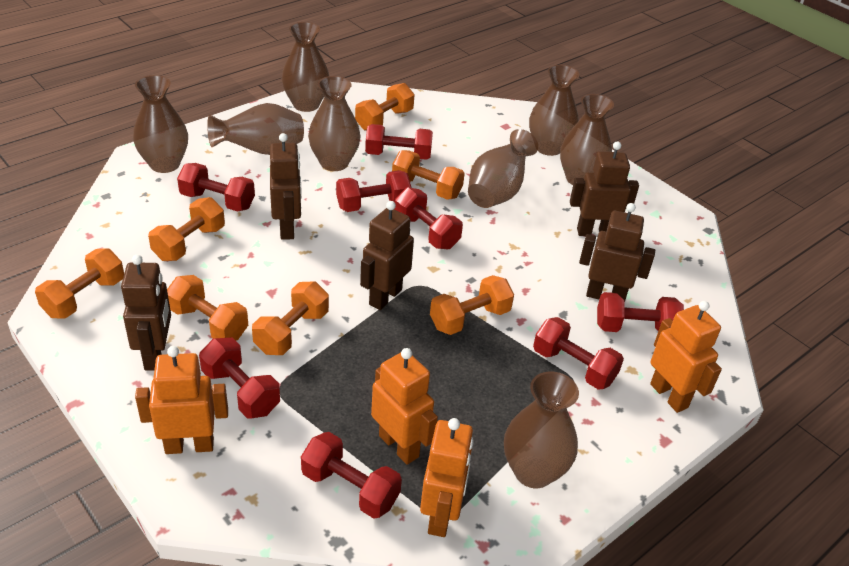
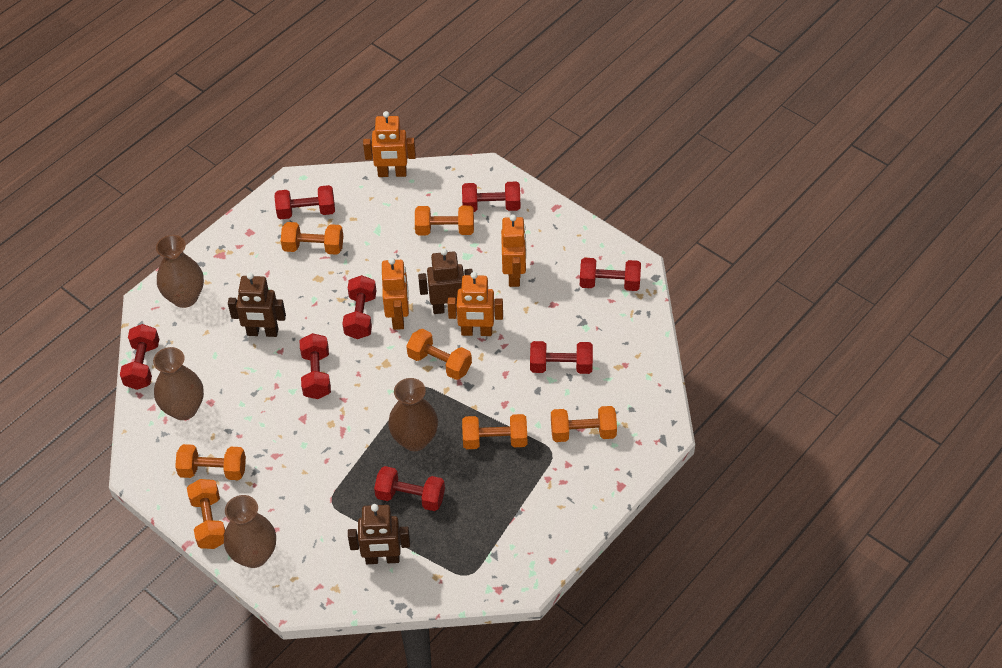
brown robot: [121,255,171,370] [270,133,302,240] [360,201,414,310] [570,141,639,236] [579,203,655,303] = 5 -> [228,272,286,337] [348,504,410,564] [418,248,473,314] = 3
brown vase: [133,75,188,173] [207,103,304,155] [282,22,329,112] [308,76,361,171] [468,129,538,208] [504,371,579,488] [529,65,579,156] [560,94,614,185] = 8 -> [153,347,204,420] [156,235,204,308] [224,495,276,568] [388,378,438,451] = 4

